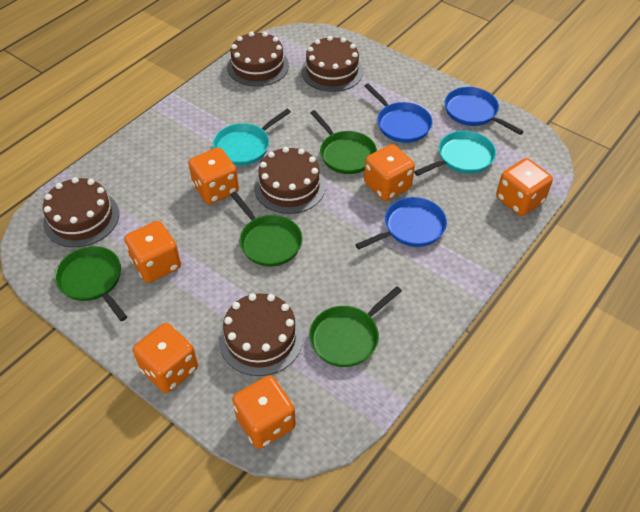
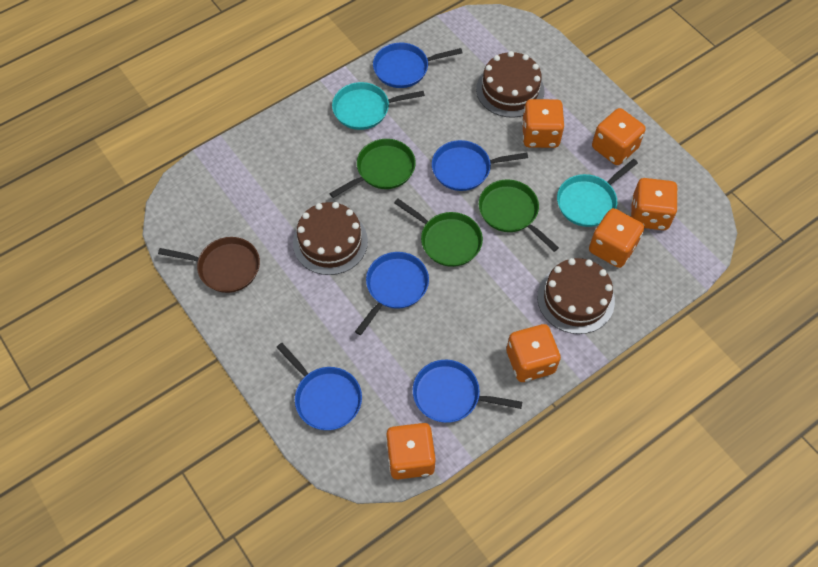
blue pan: [355,197,447,249] [364,83,432,143] [445,87,524,135] = 3 -> [276,343,362,430] [355,252,429,335] [373,43,462,88] [413,360,522,423] [432,140,528,191] = 5
brown cake: [43,177,119,247] [219,293,303,376] [227,32,289,87] [254,147,326,214] [301,36,363,92] = 5 -> [293,202,368,275] [476,51,544,118] [537,258,615,334] = 3
brown pan: none = 0 -> [158,237,260,293] = 1
green pan: [55,246,127,321] [230,191,302,266] [309,286,402,367] [311,110,377,174] = 4 -> [329,139,416,198] [394,199,483,267] [479,179,559,252] = 3

